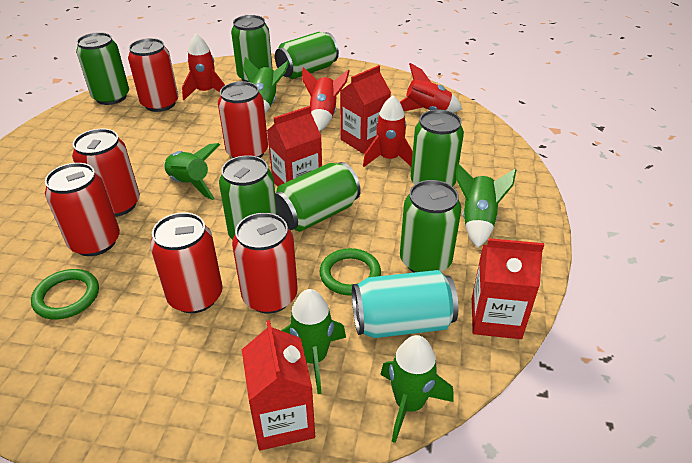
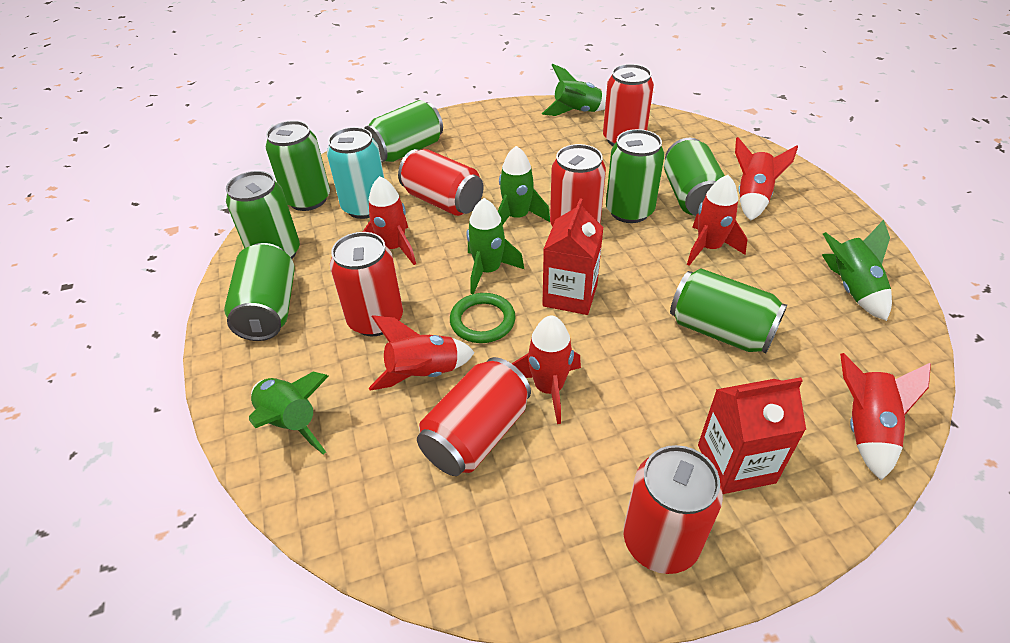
green ring: [31,269,99,320] [320,248,381,296] = 2 -> [450,293,516,343] = 1
red carton: [242,320,315,451] [267,106,322,187] [340,65,391,154] [472,238,544,339] = 4 -> [542,199,604,315] [698,377,806,494] = 2
red rocket: [182,34,225,100] [302,67,350,131] [363,95,413,167] [400,63,462,113] = 4 -> [363,176,416,265] [369,315,475,391] [511,315,581,424] [687,175,747,266] [735,137,798,221] [840,353,931,480] = 6

